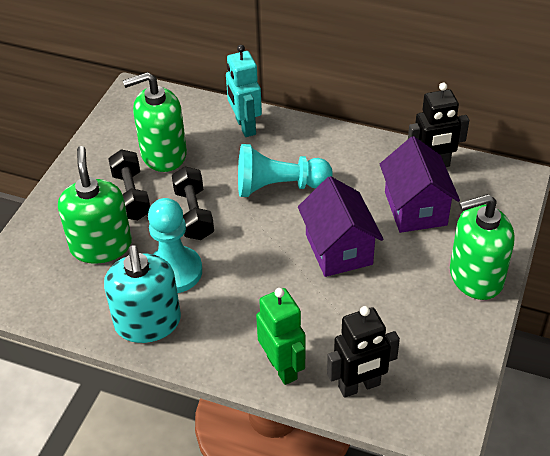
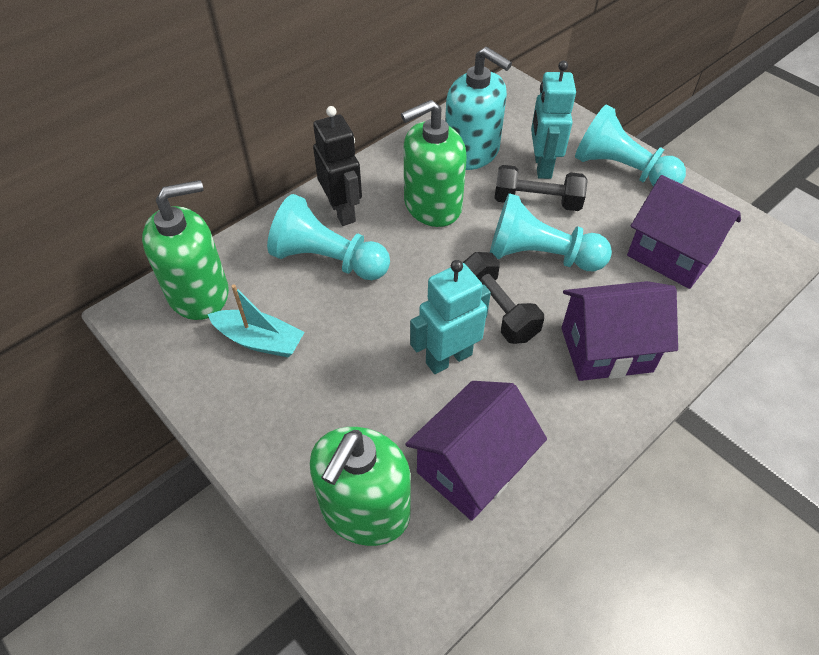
black robot: [327,306,400,398] [408,83,469,167] = 2 -> [313,106,362,226] = 1
green robot: [256,288,305,385] = 1 -> none = 0
purple house: [298,176,384,277] [380,136,460,233] = 2 -> [405,381,547,521] [561,281,678,381] [627,175,741,289] = 3
turquoise boat: none = 0 -> [208,285,305,357] = 1
turquoise pawn: [148,198,202,293] [238,144,332,197] = 2 -> [267,194,390,280] [490,193,612,271] [575,104,686,186] = 3
turquoise robot: [226,45,262,137] = 1 -> [410,260,491,374] [531,61,576,179] = 2

